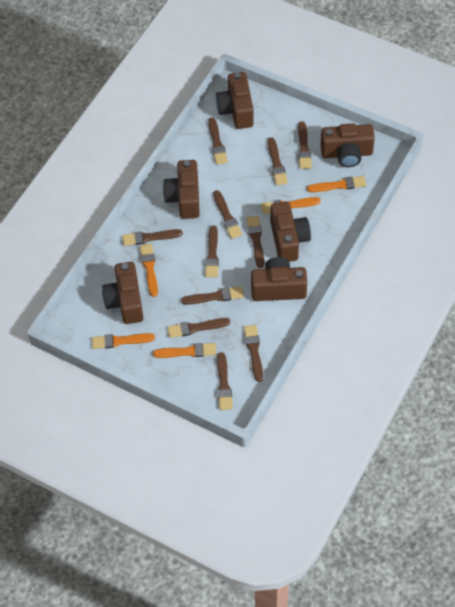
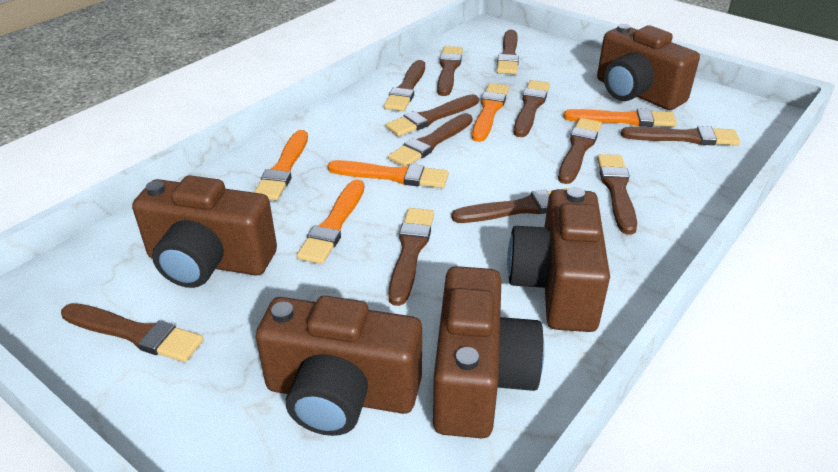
brown brush: [122,229,183,246] [167,318,230,338] [181,286,244,305] [205,226,219,277] [208,118,228,164] [213,190,242,239] [217,352,233,410] [244,325,263,382] [247,216,264,268] [268,137,288,185] [298,122,312,169] = 11 -> [61,303,204,362] [384,60,425,111] [386,94,479,136] [388,113,473,167] [388,208,434,306] [437,46,463,96] [451,188,569,223] [497,30,519,74] [513,80,550,137] [558,118,602,184] [597,154,637,235] [621,126,740,145] = 12
brown camera: [102,262,143,324] [163,160,200,219] [216,72,254,129] [251,257,307,301] [270,202,311,262] [320,123,375,167] = 6 -> [132,175,277,288] [256,296,422,436] [433,266,544,438] [507,187,610,332] [597,24,700,110] = 5

